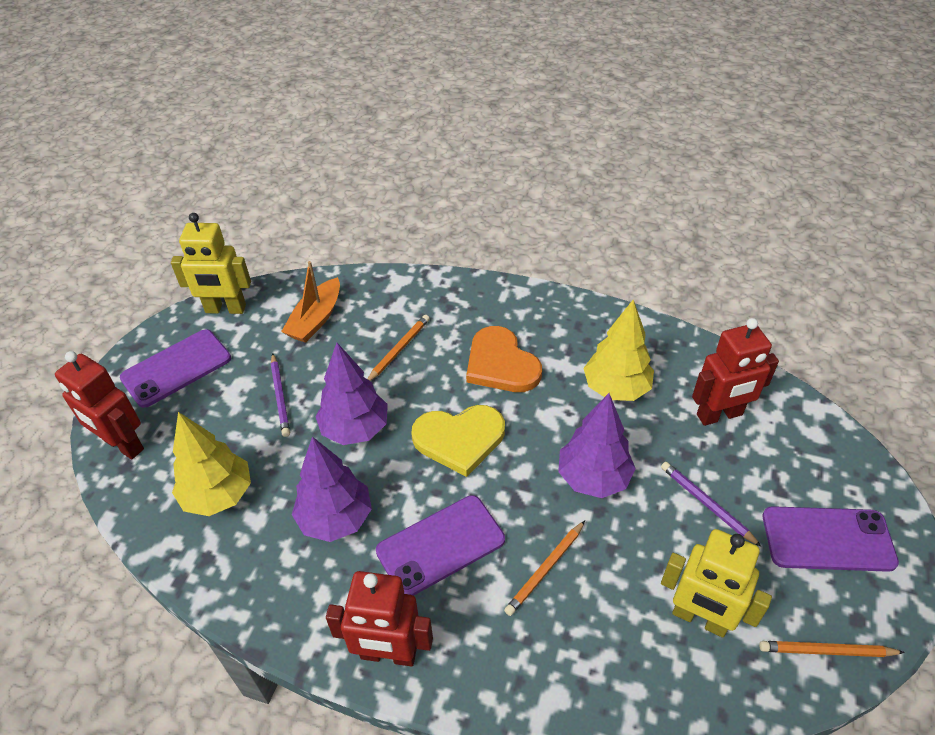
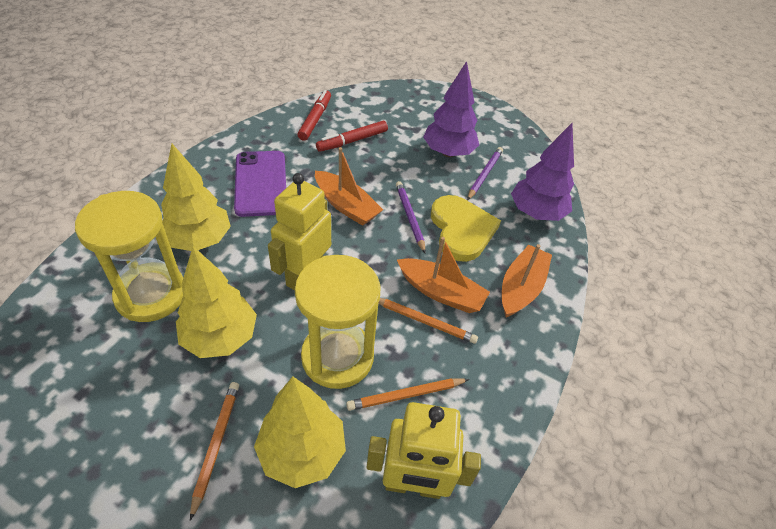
orange boat: [281,261,340,343] = 1 -> [315,147,383,226] [397,237,490,313] [502,244,552,317] = 3
orange heart: [466,326,542,392] = 1 -> none = 0
purple phone: [120,329,231,408] [376,495,505,596] [763,506,899,572] = 3 -> [234,151,286,217] = 1
purple tree: [292,437,372,542] [315,343,388,445] [558,393,636,498] = 3 -> [423,61,479,157] [511,123,574,221] = 2
red marker: none = 0 -> [297,90,331,141] [316,121,388,152] = 2
red robot: [55,351,144,460] [326,571,433,667] [692,318,779,426] = 3 -> none = 0
yellow hourglass: none = 0 -> [75,191,183,322] [295,255,380,389] = 2
yellow tree: [172,412,251,516] [583,300,654,401] = 2 -> [161,144,231,251] [176,246,257,358] [254,376,346,488] = 3

